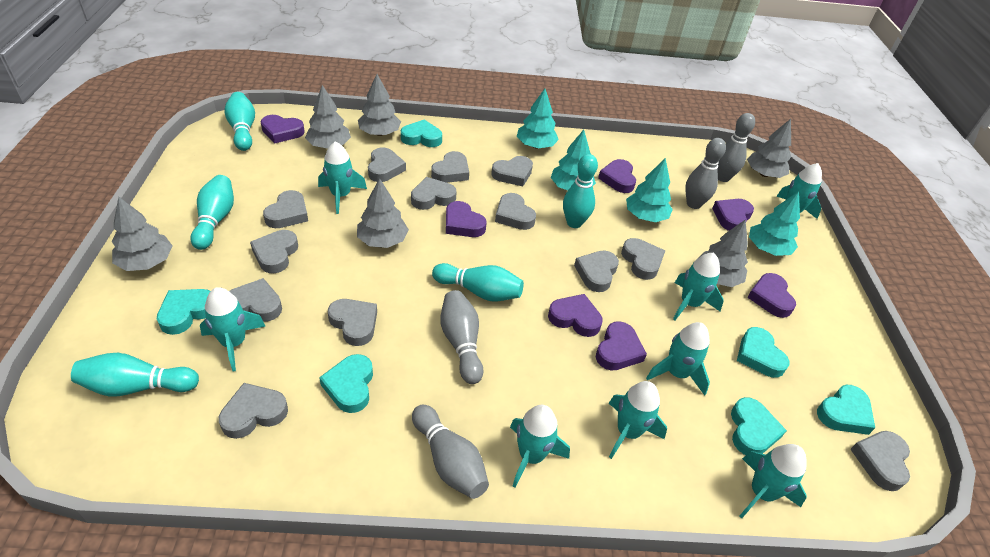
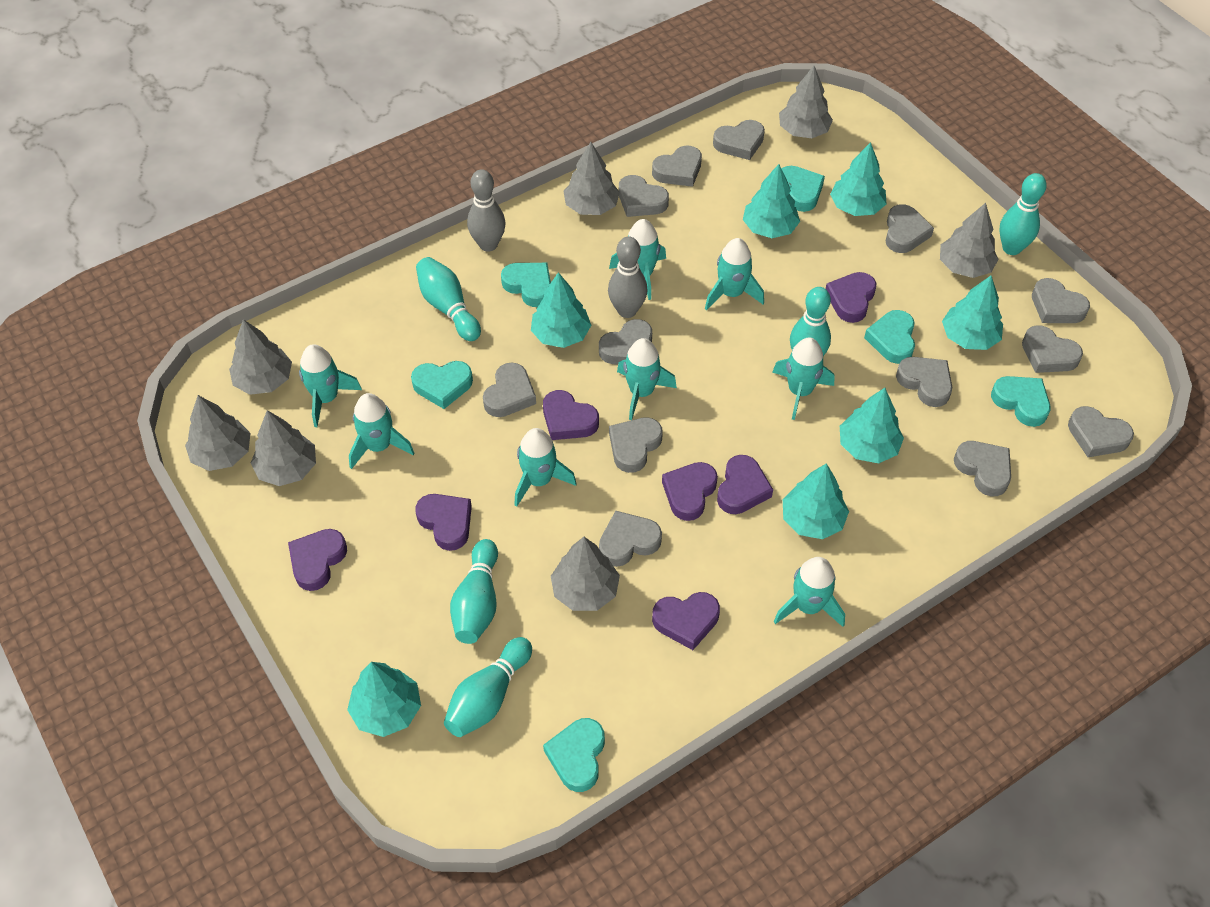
grey bowling pin: [412,405,489,499] [440,290,484,384] [685,138,726,209] [717,113,755,182] = 4 -> [467,169,506,252] [608,236,648,318] = 2
grey tree: [112,197,172,271] [305,85,351,149] [357,178,409,248] [358,74,401,136] [696,220,748,287] [747,119,791,178] = 6 -> [185,395,250,471] [229,319,292,395] [251,410,316,486] [551,537,620,611] [563,142,620,215] [779,66,833,138] [940,203,999,278] = 7
turquoise tree: [517,89,559,148] [551,130,596,190] [626,158,673,222] [749,192,800,256] = 4 -> [347,662,421,737] [531,272,591,348] [743,164,800,238] [783,463,849,539] [830,142,886,216] [840,388,904,463] [942,276,1003,350] = 7

